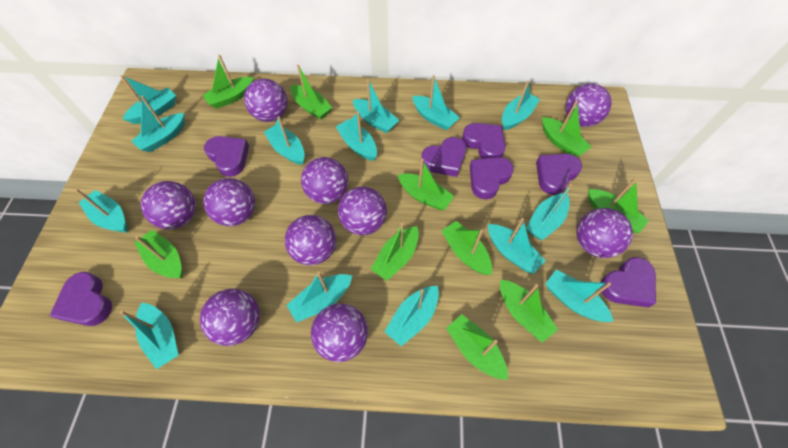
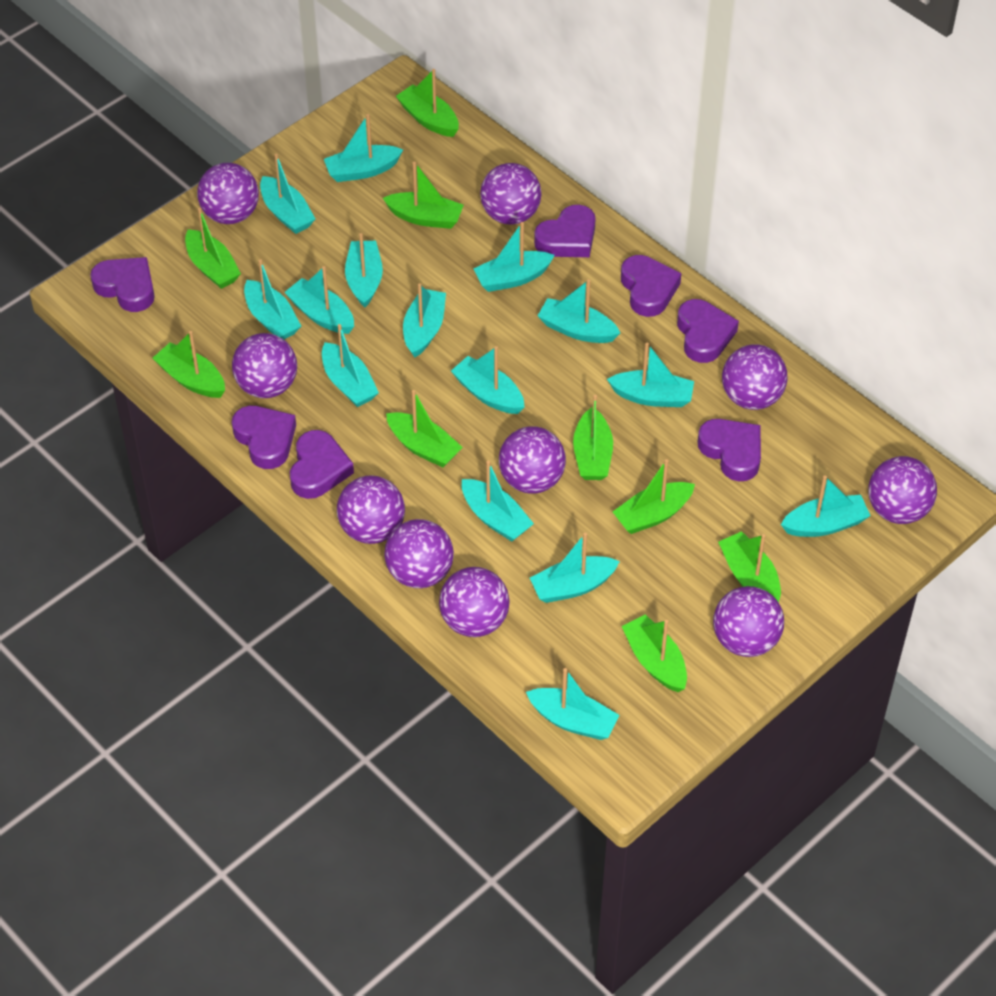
green boat: [134,230,183,278] [202,55,254,109] [291,64,332,120] [370,223,419,281] [398,159,454,210] [441,221,492,275] [446,314,508,380] [500,280,558,343] [542,100,591,157] [588,178,649,233] = 10 -> [153,331,225,398] [185,208,241,289] [383,162,464,229] [386,390,463,467] [396,69,459,137] [573,395,613,480] [613,459,695,534] [622,614,687,692] [718,531,781,603] = 9
turquoise boat: [75,189,128,232] [120,75,176,124] [120,303,179,369] [131,96,185,152] [264,116,305,165] [287,271,352,323] [336,112,377,161] [353,79,399,133] [384,286,439,346] [412,75,460,130] [488,218,545,274] [502,81,540,130] [526,184,572,240] [545,269,614,322] = 14 -> [244,259,301,339] [260,154,315,234] [284,266,354,334] [322,324,379,407] [324,114,403,182] [345,233,383,308] [403,283,446,358] [451,346,524,414] [462,461,534,542] [473,222,555,292] [526,668,619,740] [530,533,620,603] [538,279,620,343] [607,343,694,407] [781,475,871,537] = 15

